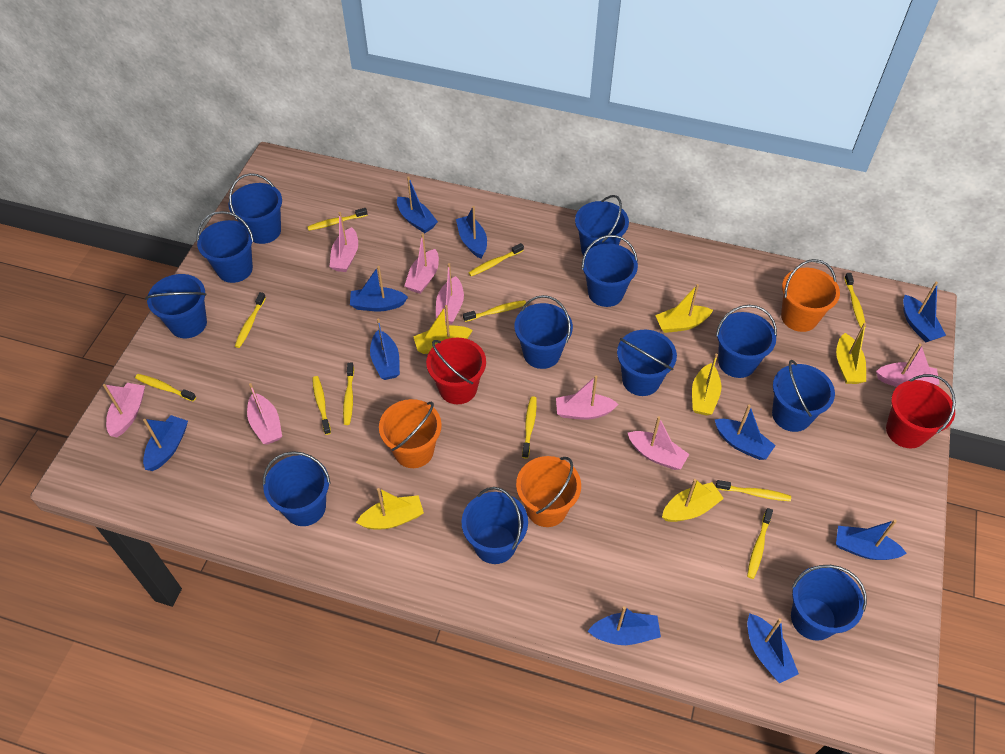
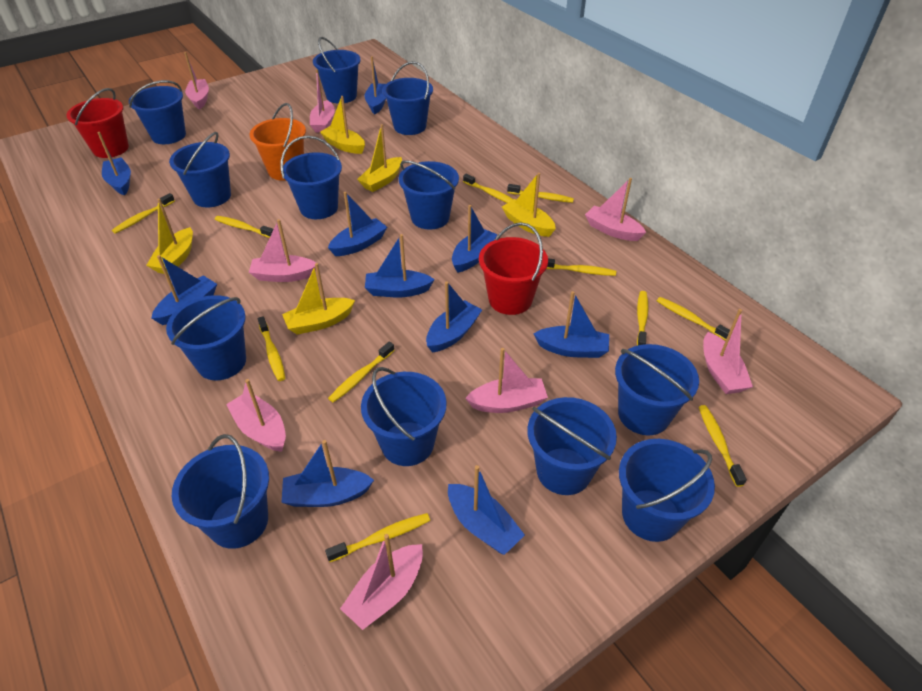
orange bucket: [379,399,442,468] [516,456,581,527] [781,259,840,332] = 3 -> [249,103,306,181] = 1
yellow boat: [356,488,424,529] [413,305,473,354] [655,284,713,333] [662,479,724,522] [692,354,721,415] [836,323,866,384] = 6 -> [146,198,193,275] [282,263,355,335] [320,96,365,154] [357,124,402,192] [502,173,556,237] = 5

